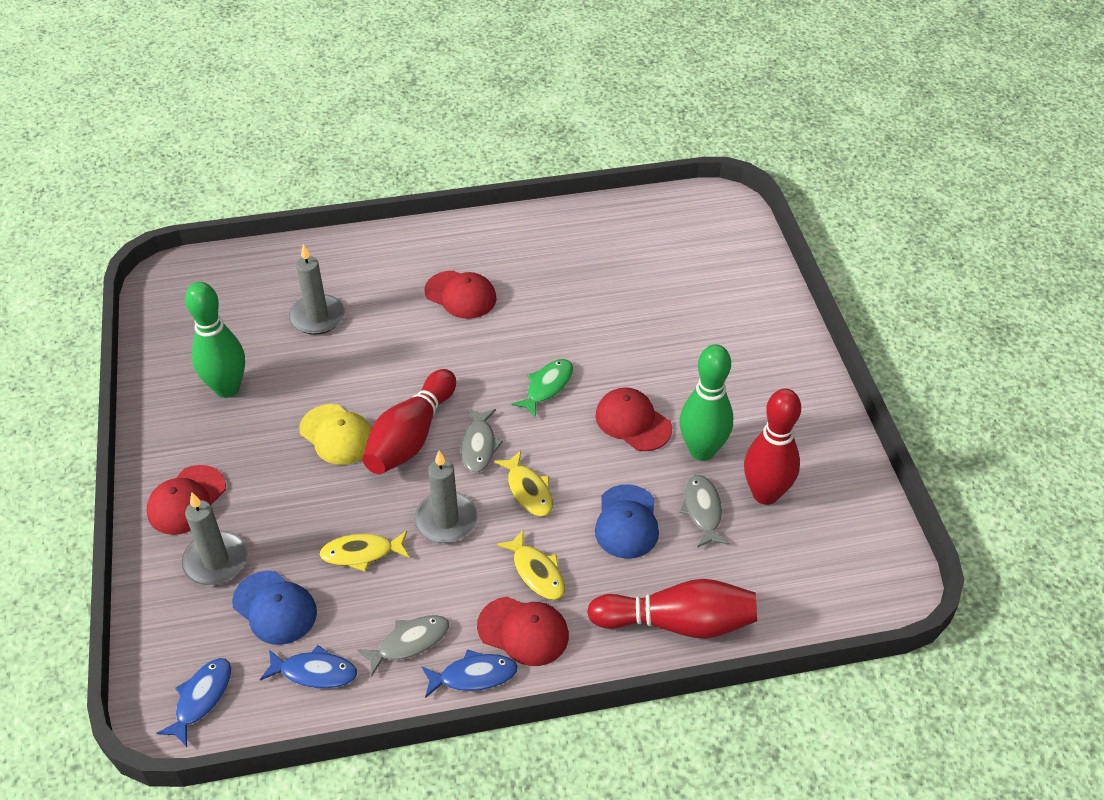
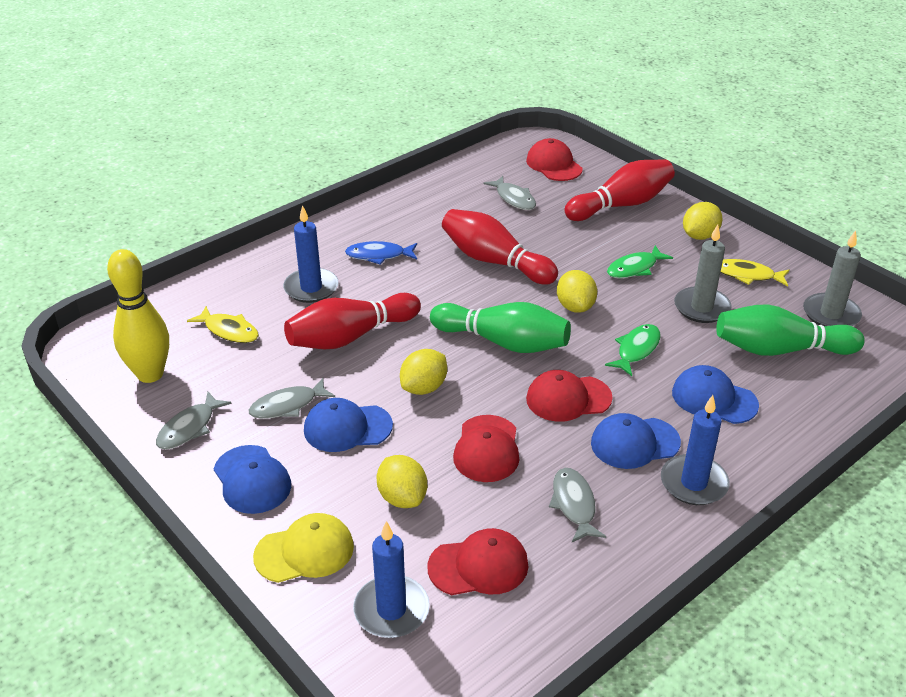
blue candle: none = 0 -> [283,205,339,303] [353,521,430,638] [661,395,729,505] = 3
blue cap: [232,571,317,645] [595,484,659,559] = 2 -> [214,445,291,514] [304,398,393,452] [591,413,681,469] [672,365,759,424] = 4
blue fish: [156,658,231,747] [260,645,357,689] [421,649,518,698] = 3 -> [345,241,417,265] = 1
green fish: [512,359,573,418] = 1 -> [605,324,661,376] [607,245,673,278] = 2
grey candle: [182,492,248,585] [289,244,345,335] [414,451,478,543] = 3 -> [674,225,732,323] [803,230,862,326] = 2
grey fish: [357,615,449,677] [461,408,503,473] [679,475,729,548] = 3 -> [156,392,232,449] [249,378,335,419] [484,176,536,210] [549,468,606,542] = 4
yellow bowling pin: none = 0 -> [107,249,169,383] = 1
yellow fish: [319,531,410,572] [494,450,553,517] [496,530,565,600] = 3 -> [187,306,259,343] [720,259,790,286] = 2
yellow lemon: none = 0 -> [377,455,427,508] [400,349,447,395] [557,270,597,313] [683,202,723,240] = 4

